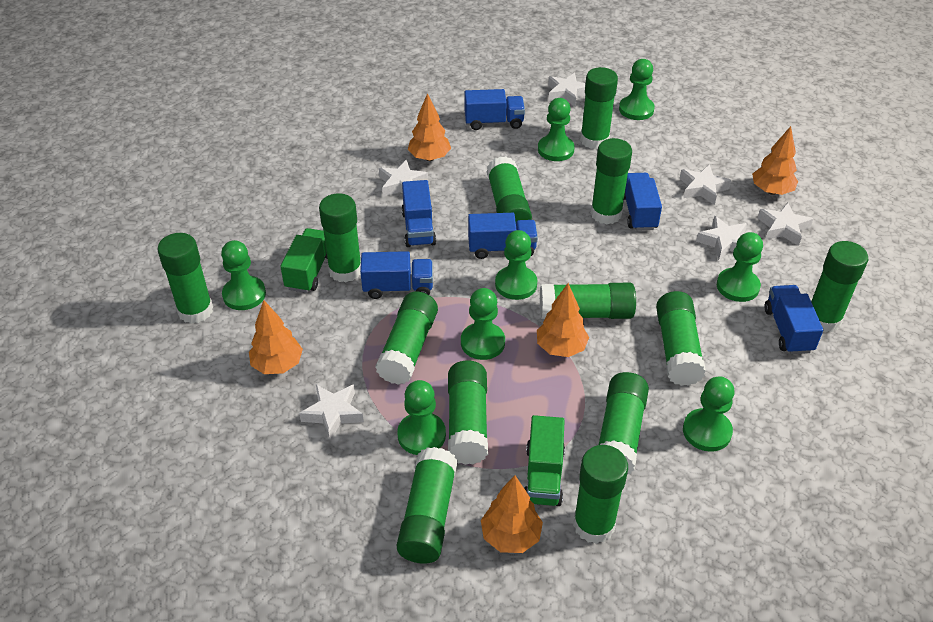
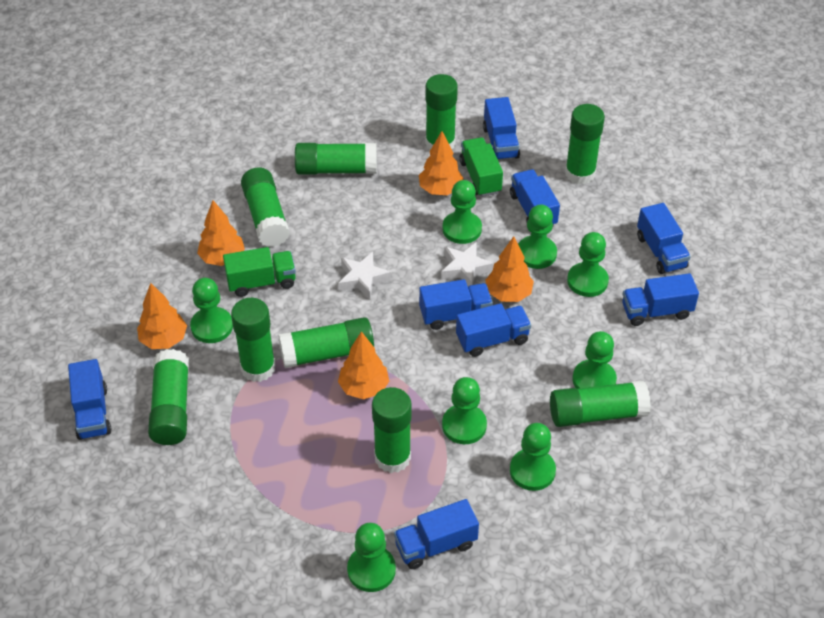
blue truck: [360,251,433,299] [402,180,436,247] [465,89,525,130] [468,213,538,259] [624,173,662,231] [764,285,823,354] = 6 -> [68,359,112,440] [394,499,479,569] [419,279,493,330] [456,303,531,357] [483,97,520,160] [510,169,560,227] [622,273,699,326] [637,203,691,274] = 8
green glue stick: [157,233,213,324] [319,193,361,282] [375,292,438,385] [397,447,457,563] [448,361,488,465] [486,156,532,222] [540,283,636,319] [573,445,628,544] [580,67,618,149] [590,138,632,224] [599,372,649,474] [656,291,706,386] [811,241,868,332] = 13 -> [148,349,189,445] [231,298,276,382] [241,167,290,247] [278,317,374,368] [295,143,377,175] [372,387,412,473] [425,74,458,151] [550,380,651,427] [565,104,605,184] = 9
white star: [299,384,364,440] [379,159,428,196] [548,72,585,106] [680,164,731,205] [696,216,747,260] [758,202,813,246] = 6 -> [339,252,391,299] [441,243,494,286] = 2

